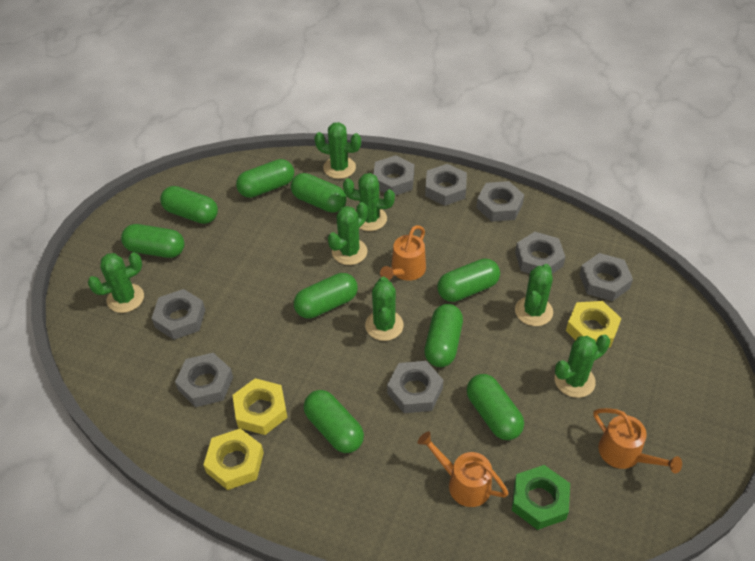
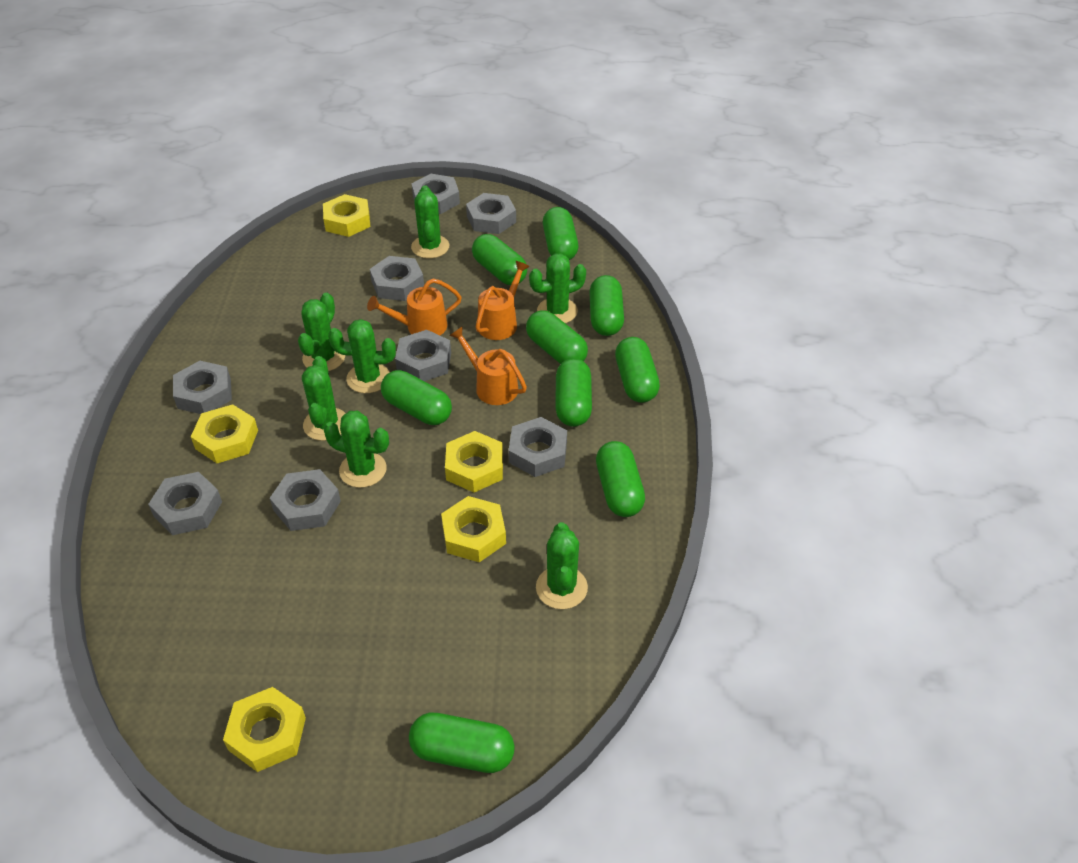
green nut: [512,465,570,530] = 1 -> none = 0
yellow nut: [203,428,264,490] [232,378,288,435] [566,301,622,348] = 3 -> [191,404,258,463] [223,687,306,772] [323,194,370,237] [441,496,506,562] [445,431,503,492] = 5

